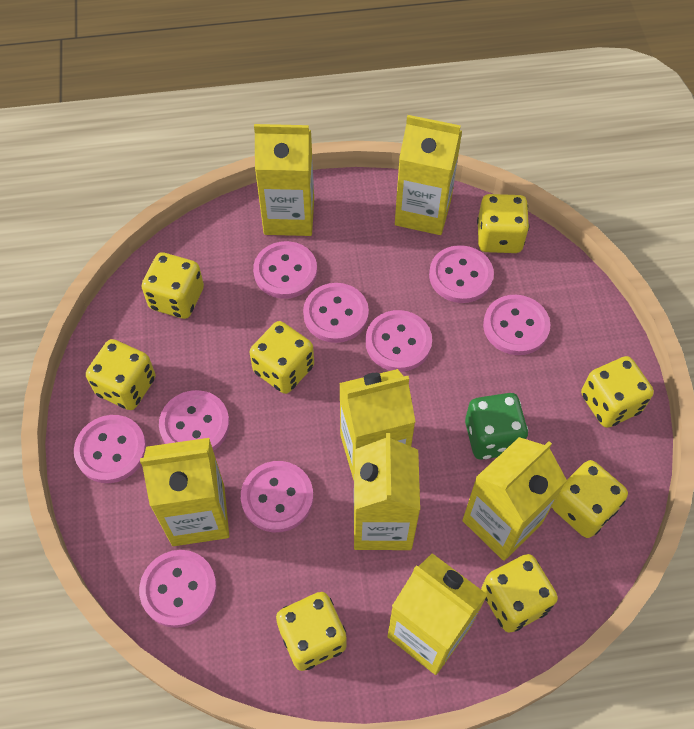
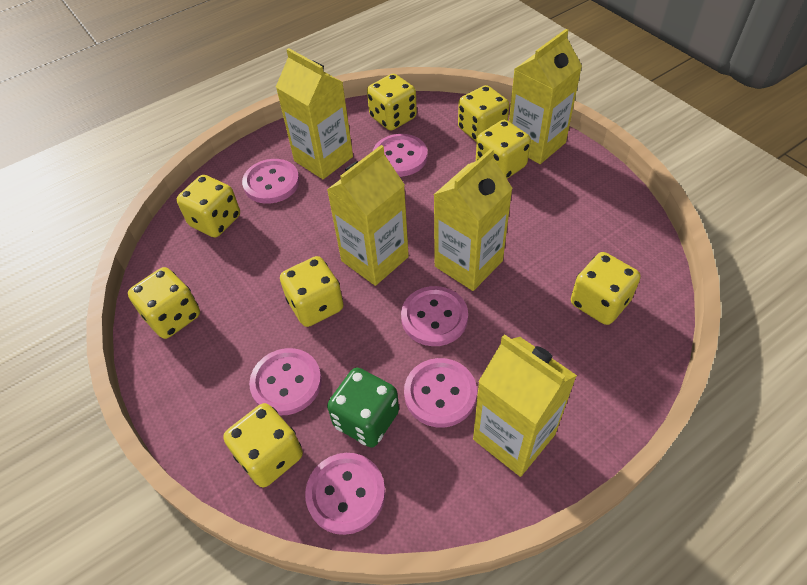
pink button: [74,415,147,483] [139,550,217,628] [159,390,230,451] [241,461,313,532] [253,241,317,299] [303,283,369,343] [366,310,432,372] [429,245,494,303] [483,295,550,355] = 9 -> [242,159,300,204] [249,348,322,415] [305,453,385,535] [373,134,427,177] [401,286,468,346] [404,358,477,428] = 6
yellow carton: [140,438,229,546] [254,124,314,236] [339,369,416,480] [354,433,420,550] [387,553,488,675] [395,115,462,235] [462,437,567,561] = 7 -> [276,48,353,179] [327,145,409,286] [434,149,513,291] [473,334,577,477] [509,29,582,164] = 5

